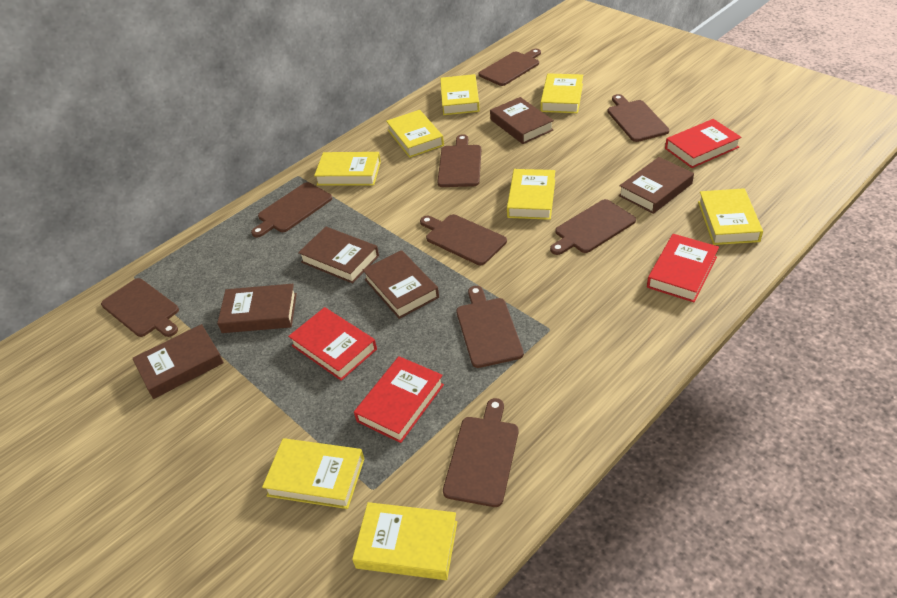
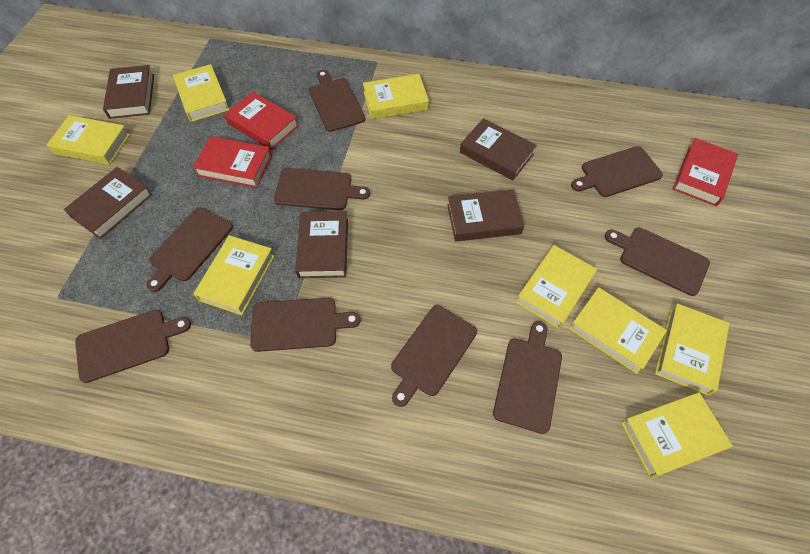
brown book: [132,324,224,399] [217,284,297,333] [298,227,379,284] [363,250,439,319] [490,97,554,144] [619,157,694,214] = 6 -> [64,167,152,239] [103,65,154,119] [295,211,348,278] [447,189,524,242] [460,119,537,180] = 5
red book: [288,307,377,381] [354,356,444,443] [647,234,719,302] [665,119,741,168] = 4 -> [193,136,272,188] [224,91,299,150] [673,138,738,206] = 3

